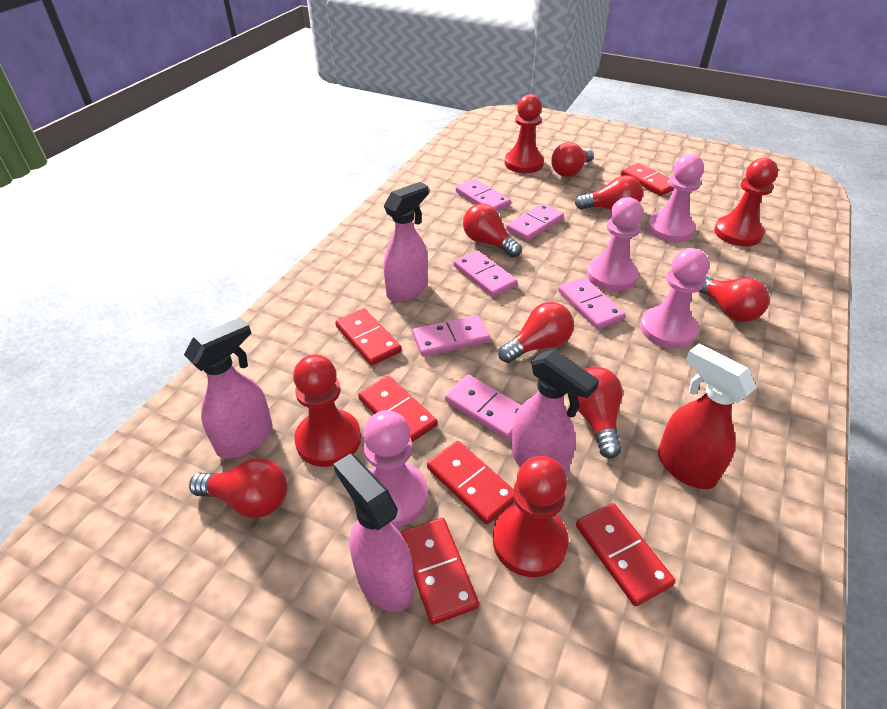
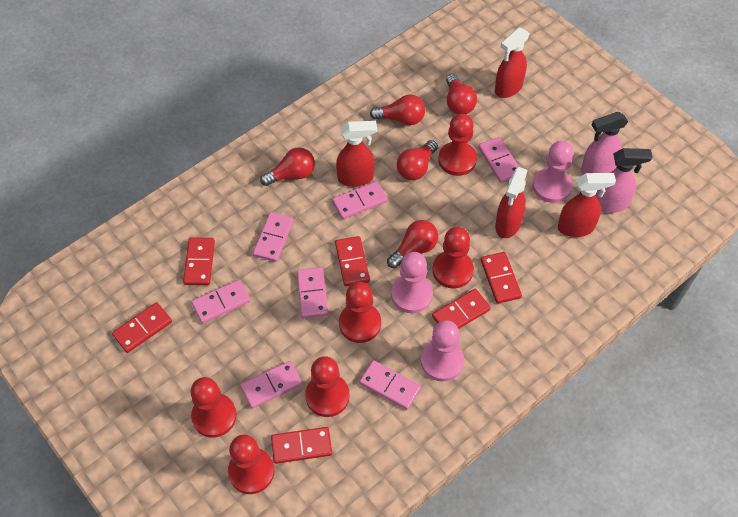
pink domino: [413,315,490,357] [445,375,521,440] [454,250,517,297] [456,179,511,211] [506,203,564,241] [558,277,625,329] = 6 -> [191,280,251,323] [240,361,302,409] [253,212,294,262] [297,267,328,318] [332,181,388,219] [359,360,421,410] [478,137,519,183] = 7
pink pawn: [363,410,428,527] [587,197,643,291] [640,248,709,349] [647,154,704,242] = 4 -> [391,252,433,313] [421,320,464,382] [533,141,573,203] = 3
pink spray bottle: [184,317,273,459] [333,454,414,612] [383,182,429,302] [511,349,599,476] = 4 -> [581,112,628,175] [595,148,652,213] = 2
red light bulb: [189,458,287,518] [463,204,522,257] [498,302,574,363] [551,142,594,177] [575,175,643,210] [578,367,623,459] [699,277,770,322] = 7 -> [260,147,315,186] [370,94,425,125] [387,220,438,269] [397,140,438,180] [446,74,477,114] = 5
red pawn: [293,354,361,467] [493,456,569,577] [504,94,544,173] [714,158,778,246] = 4 -> [191,377,237,438] [228,435,275,494] [305,356,350,417] [339,282,381,343] [432,227,474,289] [438,114,477,176] = 6
red spray bottle: [658,344,757,489] = 1 -> [336,121,377,187] [495,27,530,98] [495,167,528,238] [558,173,616,237] = 4

